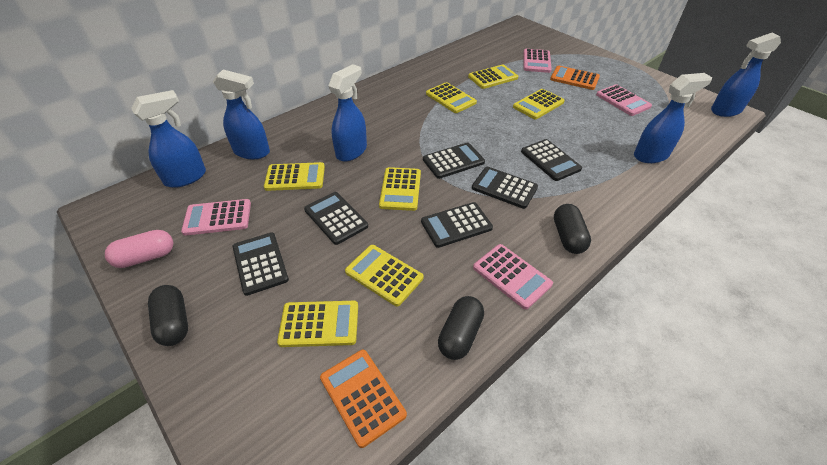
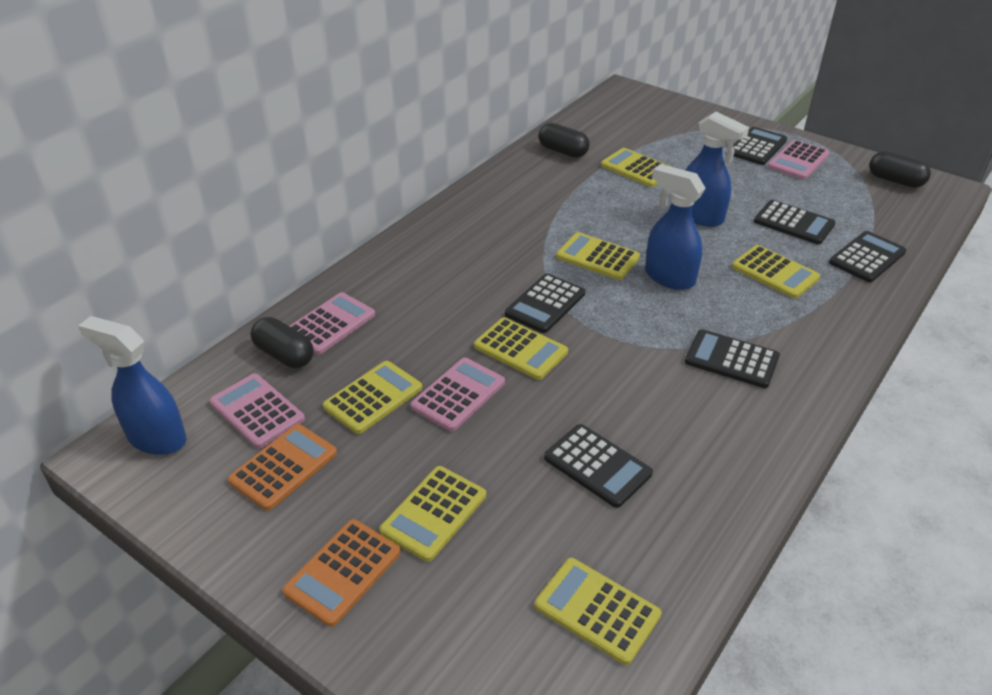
blue spray bottle: [131,90,206,188] [213,69,270,159] [328,64,367,162] [634,73,712,163] [711,33,781,117] = 5 -> [78,316,187,455] [645,164,706,290] [686,112,749,227] = 3
pink capsule: [105,230,173,268] = 1 -> none = 0

